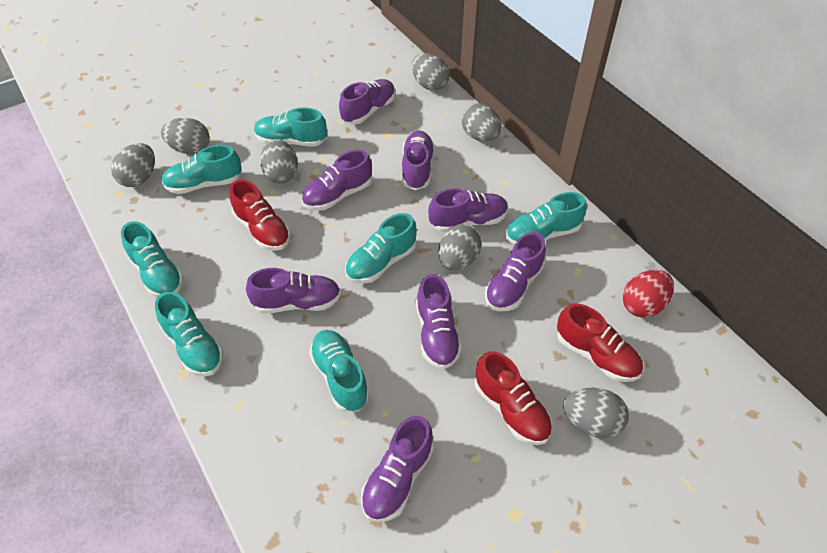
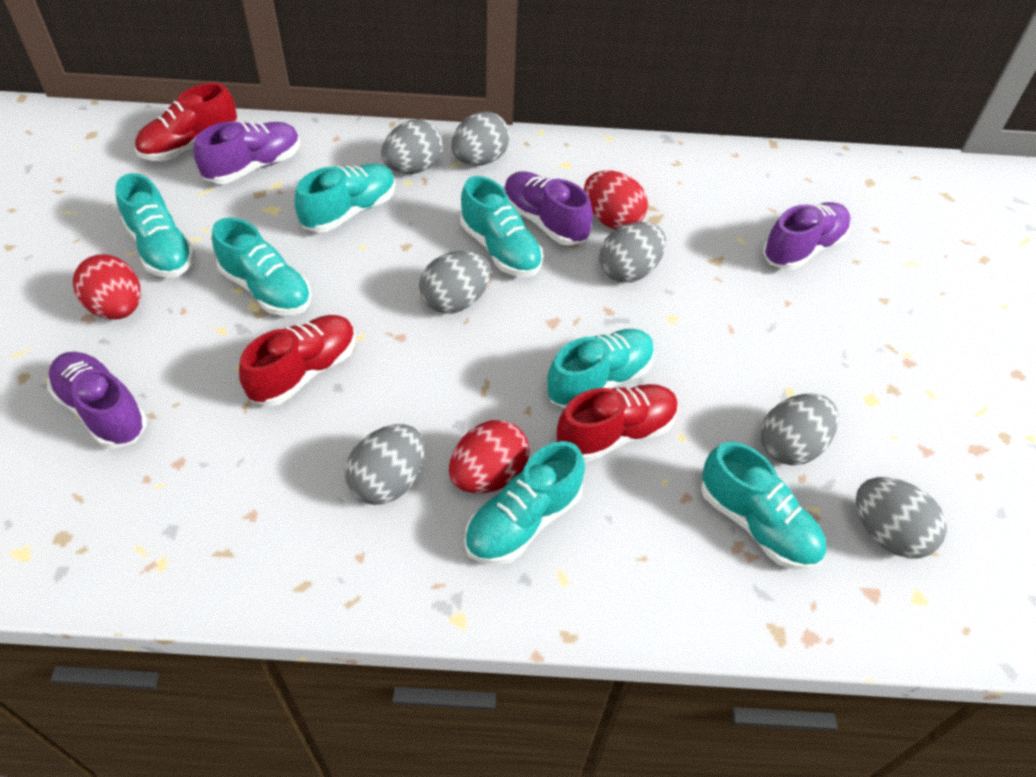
purple shoe: [246,268,341,314] [301,150,372,211] [339,79,395,125] [361,415,434,522] [402,131,435,190] [416,274,462,369] [428,188,508,232] [485,232,546,311] = 8 -> [47,352,147,449] [194,121,300,184] [504,171,593,246] [763,202,851,270] = 4
red egg: [623,270,674,318] = 1 -> [73,255,141,320] [449,420,529,493] [584,170,648,229] = 3

